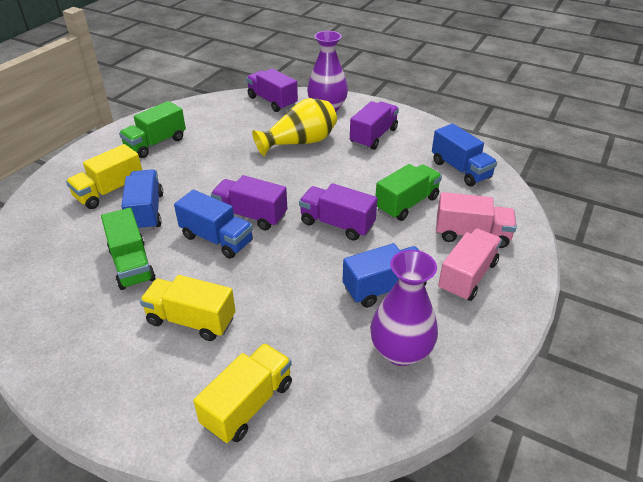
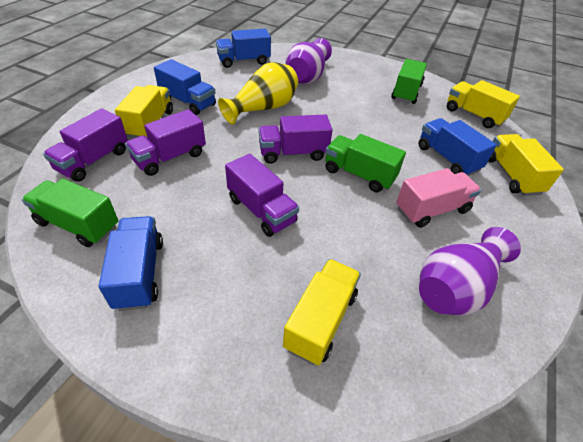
pink truck: [436,192,517,248] [438,228,502,301] = 2 -> [396,168,481,228] = 1
yellow truck: [66,144,142,209] [140,275,236,341] [193,343,292,443] = 3 -> [115,85,173,138] [283,259,361,366] [447,80,520,128] [488,134,564,196] = 4

